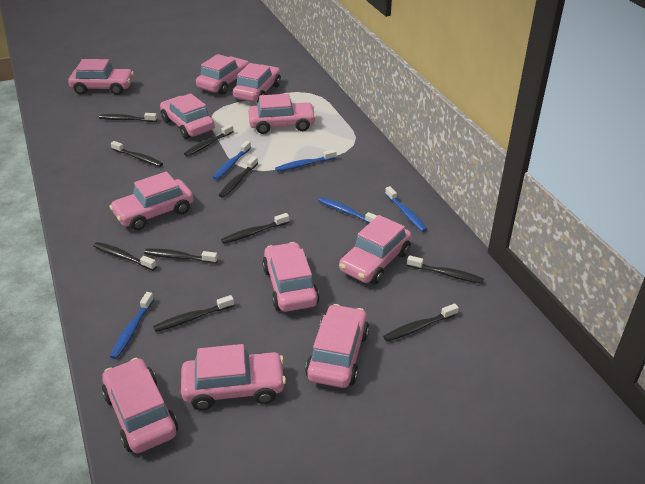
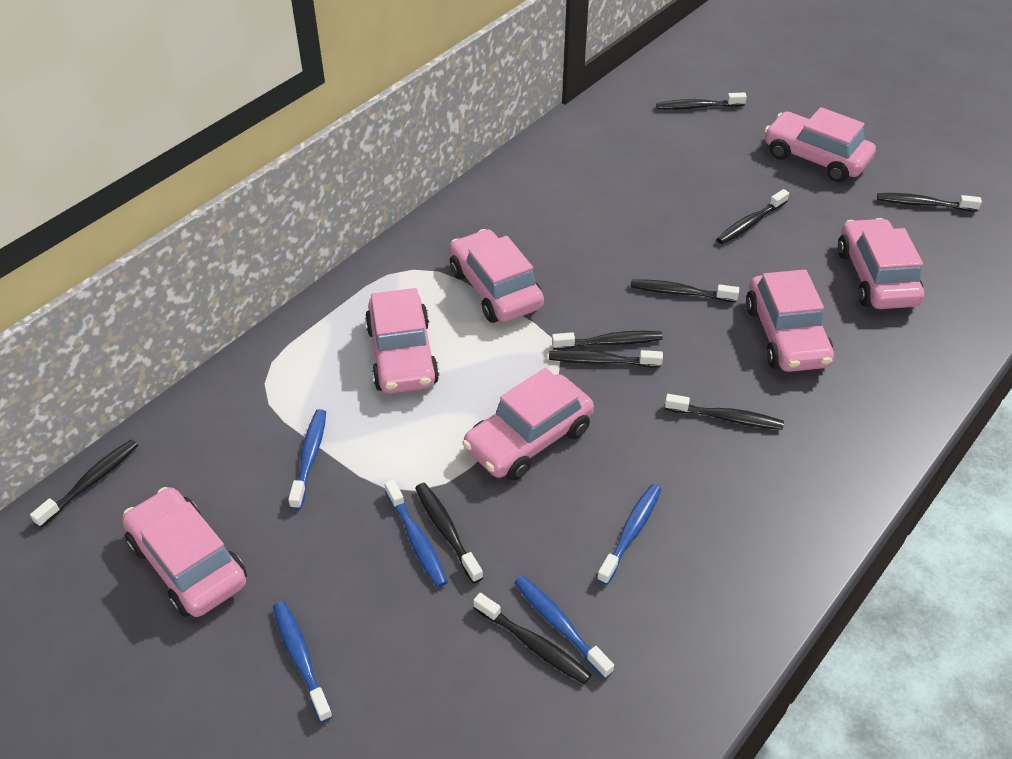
pink car: [68,59,134,95] [102,358,178,453] [109,171,193,231] [160,94,214,139] [181,344,286,410] [196,54,249,95] [233,63,281,103] [248,94,316,134] [262,242,319,312] [305,304,369,388] [339,215,412,284] = 11 -> [122,487,247,617] [365,288,439,394] [450,229,544,323] [462,368,594,481] [746,270,834,372] [764,107,876,182] [838,218,924,309] = 7

